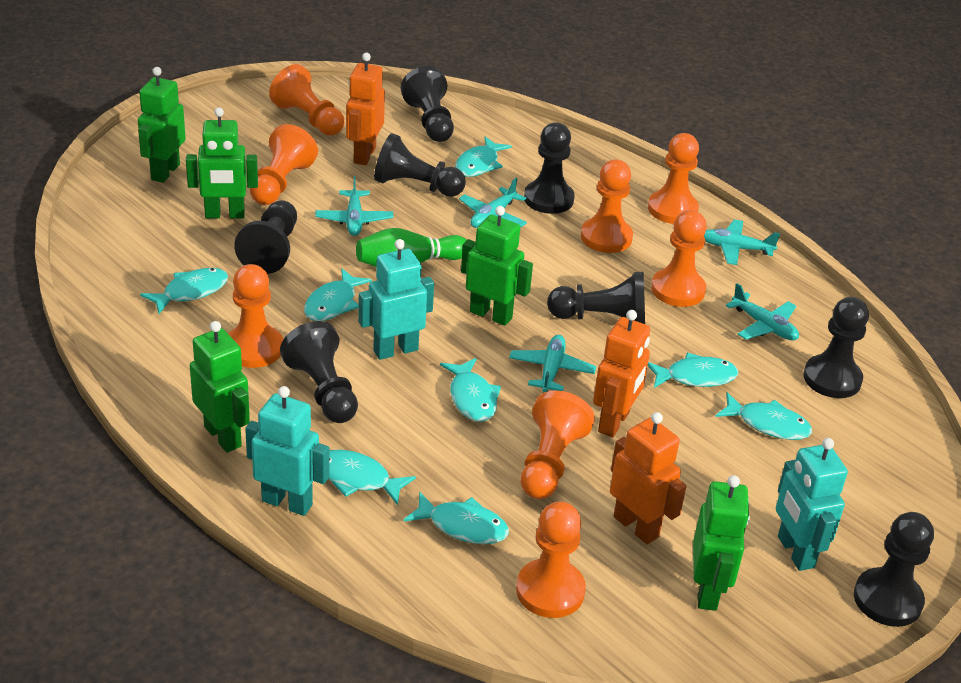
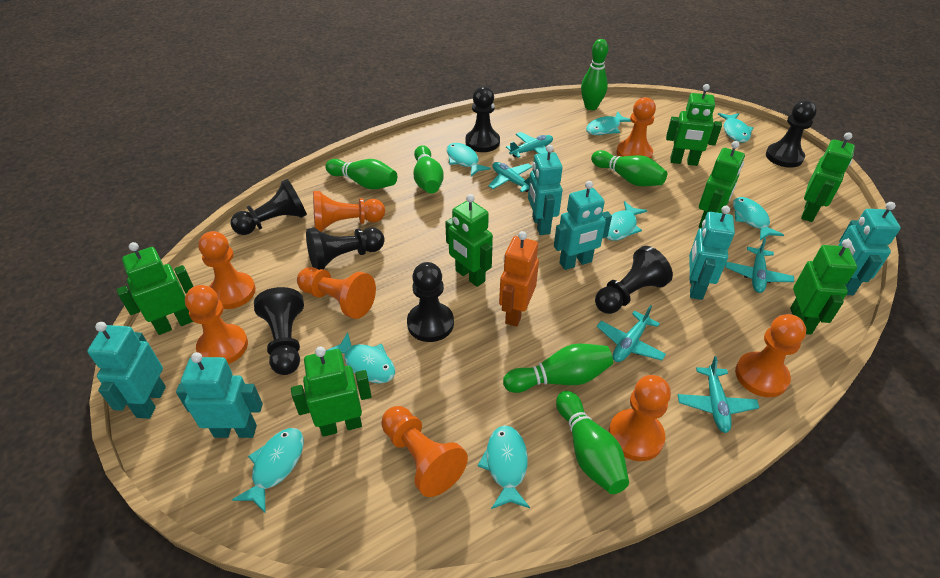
black pawn: [234,200,297,274] [280,321,358,423] [374,133,466,197] [400,66,454,142] [524,122,575,214] [547,272,645,324] [804,297,869,398] [854,512,934,627] = 8 -> [231,179,307,235] [254,287,304,375] [306,227,385,270] [407,262,454,342] [465,86,500,152] [595,246,673,314] [766,100,817,168] = 7
green bowling pin: [356,228,467,267] = 1 -> [325,159,397,189] [413,145,444,194] [503,344,613,393] [556,391,629,494] [581,39,608,110] [591,150,667,186] = 6
green robot: [138,67,186,183] [186,107,258,218] [190,321,250,453] [461,206,533,326] [693,475,750,611] = 5 -> [117,242,194,335] [291,347,372,437] [445,194,493,287] [666,84,722,166] [698,141,745,228] [790,239,857,335] [801,132,855,222] = 7
orange robot: [346,53,385,165] [593,310,650,437] [610,412,687,544] = 3 -> [499,231,539,327] = 1
turquoise robot: [245,386,330,516] [358,239,434,360] [776,438,848,571] = 3 -> [87,322,166,419] [176,352,263,438] [528,145,562,235] [554,181,612,270] [689,206,735,300] [838,202,901,295] = 6

